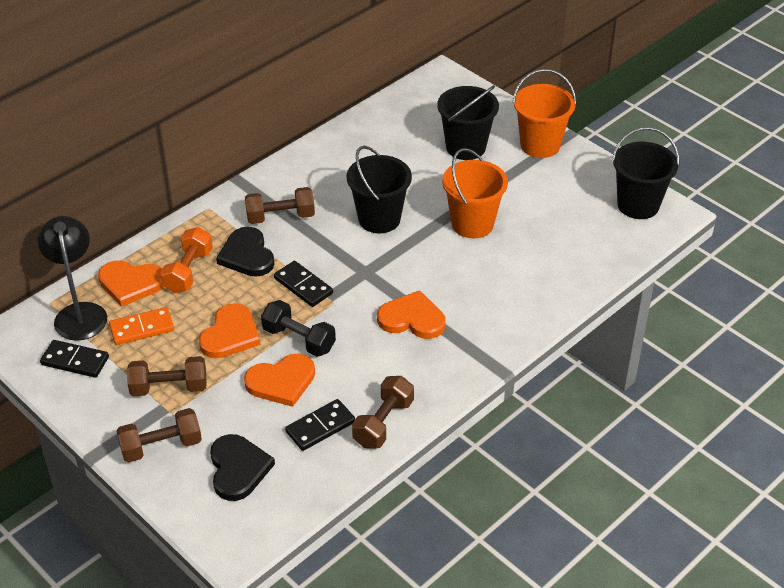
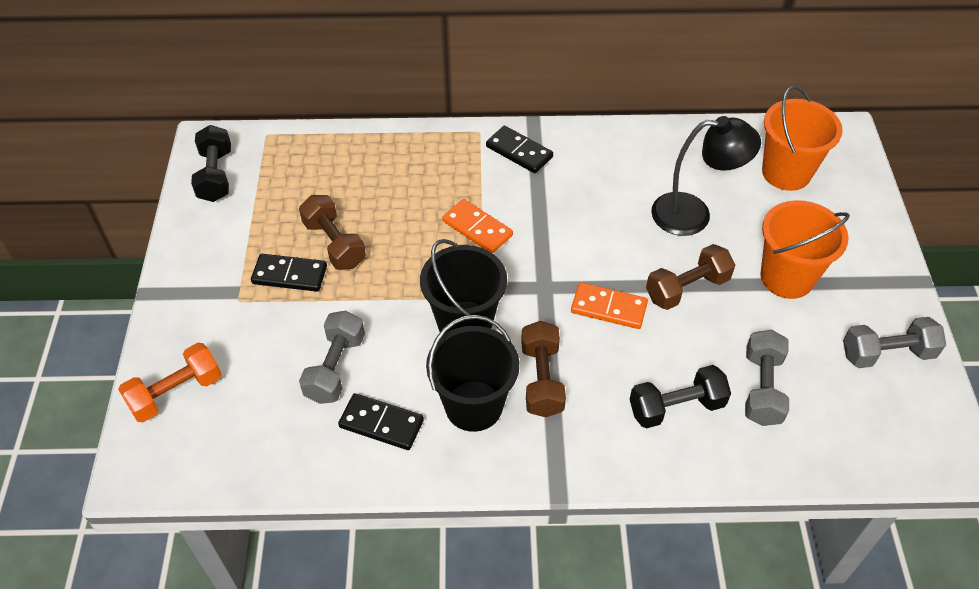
black bucket: [346,146,412,233] [437,85,499,160] [612,127,680,219] = 3 -> [420,239,507,333] [426,315,519,432] = 2
black dumbbell: [261,300,336,357] = 1 -> [191,125,231,202] [630,365,731,429] = 2
black heart: [210,434,275,501] [216,227,275,277] = 2 -> none = 0
brown dumbbell: [116,408,202,462] [127,356,207,396] [245,187,315,224] [352,376,414,449] = 4 -> [299,195,366,270] [521,321,566,417] [646,244,735,310] = 3
grey dumbbell: none = 0 -> [299,311,365,404] [745,330,789,426] [843,317,946,368] = 3
orange domino: [109,307,174,345] = 1 -> [442,199,513,253] [571,282,648,329] = 2
orange heart: [98,260,164,307] [199,303,261,358] [244,353,315,407] [377,290,446,339] = 4 -> none = 0

